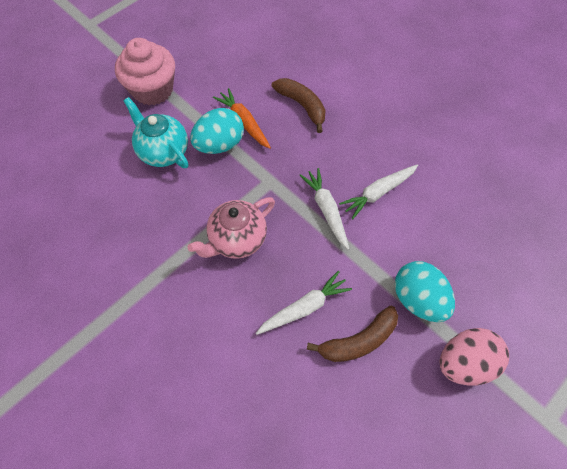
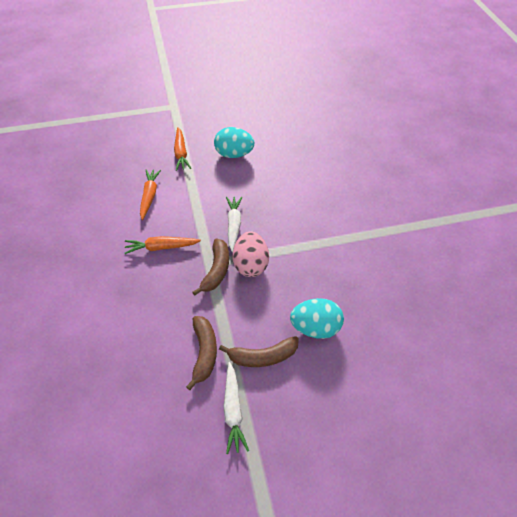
brown banana: [272,78,326,133] [307,306,398,362] = 2 -> [186,316,217,390] [192,239,229,296] [219,336,299,367] = 3
orange carrot: [213,88,271,149] = 1 -> [125,236,201,254] [140,169,161,220] [174,127,191,171] = 3
pink cupcake: [115,38,175,105] = 1 -> none = 0
pink teapot: [187,197,275,259] = 1 -> none = 0
turquoise teapot: [123,97,188,168] = 1 -> none = 0
white carrot: [256,271,352,335] [300,168,349,250] [339,165,418,219] = 3 -> [224,362,249,454] [226,197,242,253] = 2

